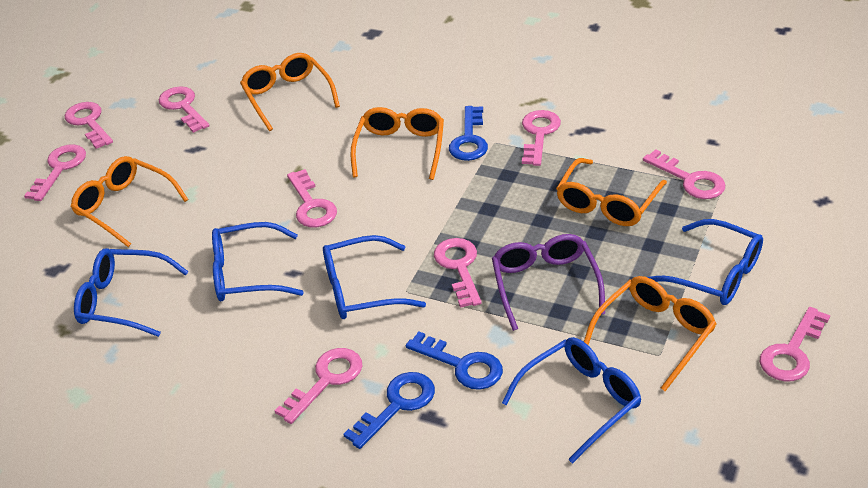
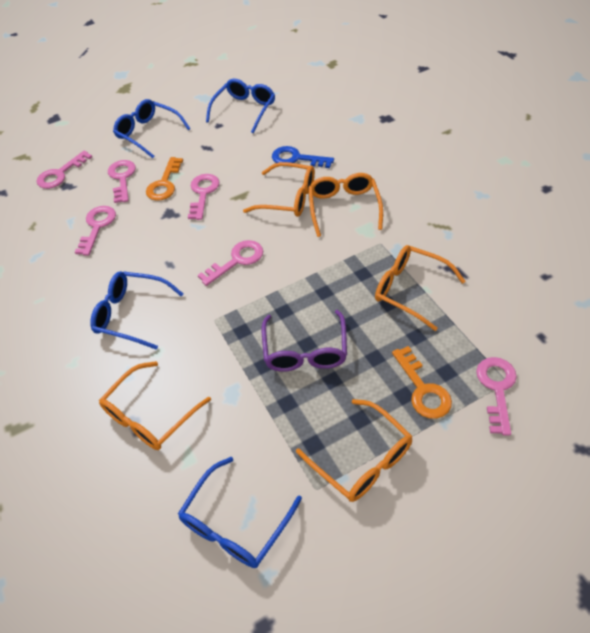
blue glasses: [74,248,189,337] [212,222,304,302] [323,235,426,319] [502,337,641,464] [647,219,763,305] = 5 -> [90,271,184,350] [113,99,191,158] [178,457,302,568] [206,79,275,134] = 4
blue key: [343,372,435,449] [406,332,503,390] [449,106,488,161] = 3 -> [272,146,334,168] = 1
orange key: none = 0 -> [146,157,183,201] [392,346,452,419] = 2
pink key: [24,144,86,201] [65,102,113,149] [159,86,210,133] [275,348,362,424] [287,169,337,227] [434,238,482,308] [522,110,561,166] [643,149,725,199] [760,307,830,381] = 9 -> [37,151,92,189] [75,206,116,256] [108,160,136,203] [188,174,219,220] [198,240,263,286] [476,357,517,436] = 6

